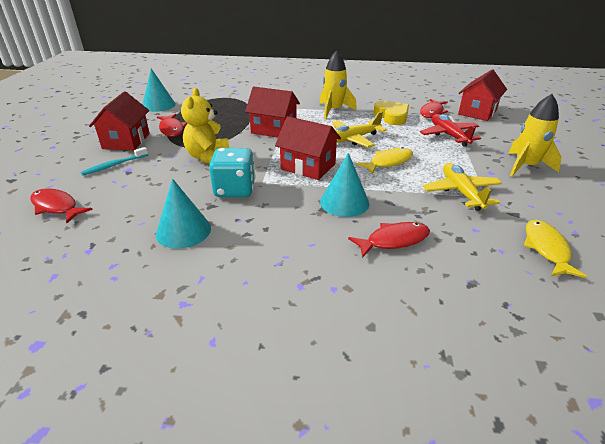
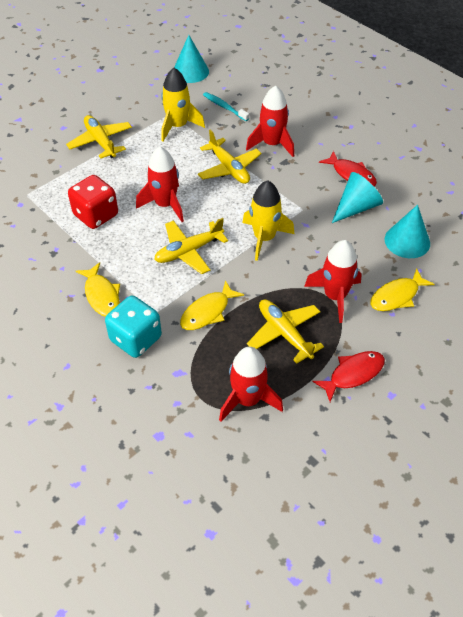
red dice: none = 0 -> [68,175,118,229] = 1
red fish: [30,188,93,223] [157,114,187,137] [348,222,430,258] [420,99,448,118] = 4 -> [312,351,385,402] [319,151,377,186] = 2
red house: [89,91,150,150] [245,86,300,138] [275,116,341,180] [458,69,507,121] = 4 -> none = 0
red plane: [420,114,481,147] = 1 -> none = 0
red rocket: none = 0 -> [136,147,184,222] [219,347,283,422] [246,85,294,157] [304,240,362,323] = 4
yellow fish: [356,147,413,174] [524,220,587,278] = 2 -> [76,262,120,317] [180,280,244,330] [370,268,435,311] = 3
yellow heart: [373,101,409,125] = 1 -> none = 0
yellow plane: [332,112,387,147] [423,163,502,211] = 2 -> [66,115,132,159] [154,218,228,274] [198,129,261,184] [247,299,324,364] = 4
yellow teddy bear: [181,88,229,164] = 1 -> none = 0

